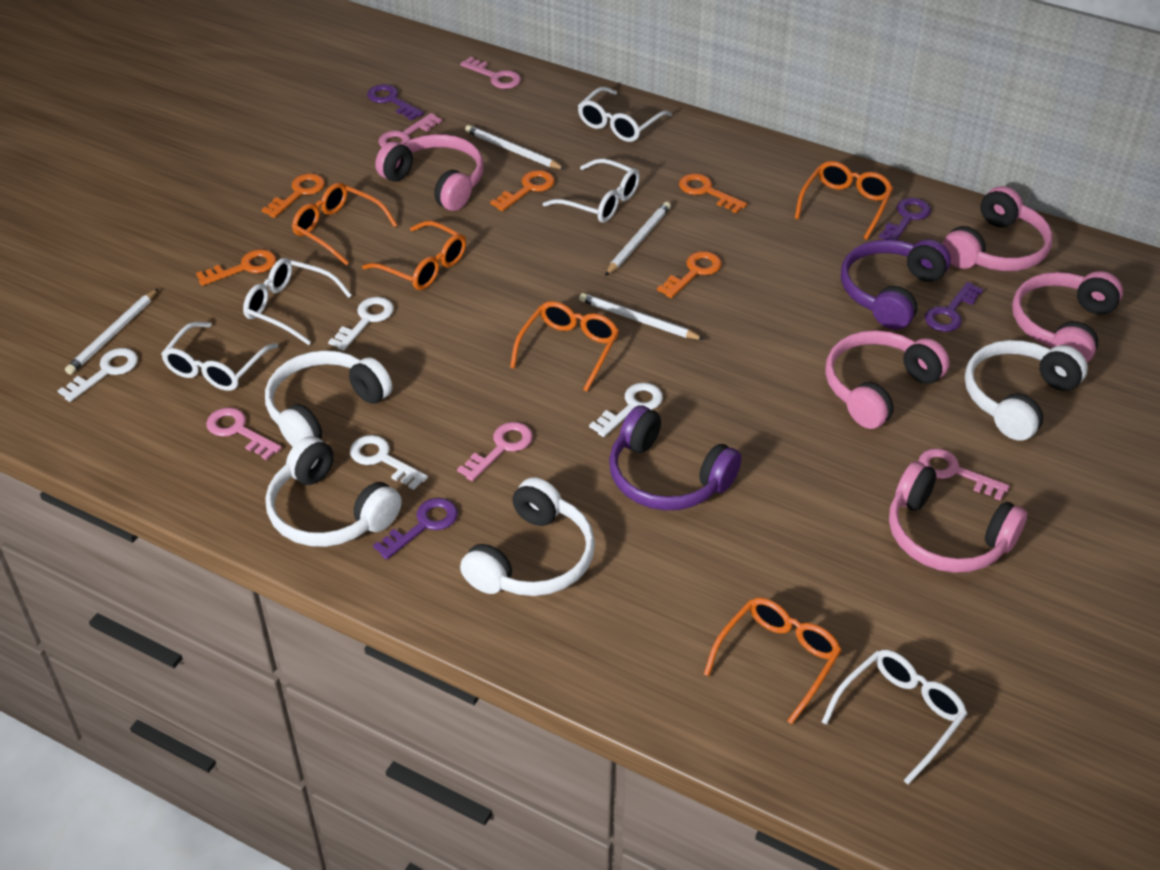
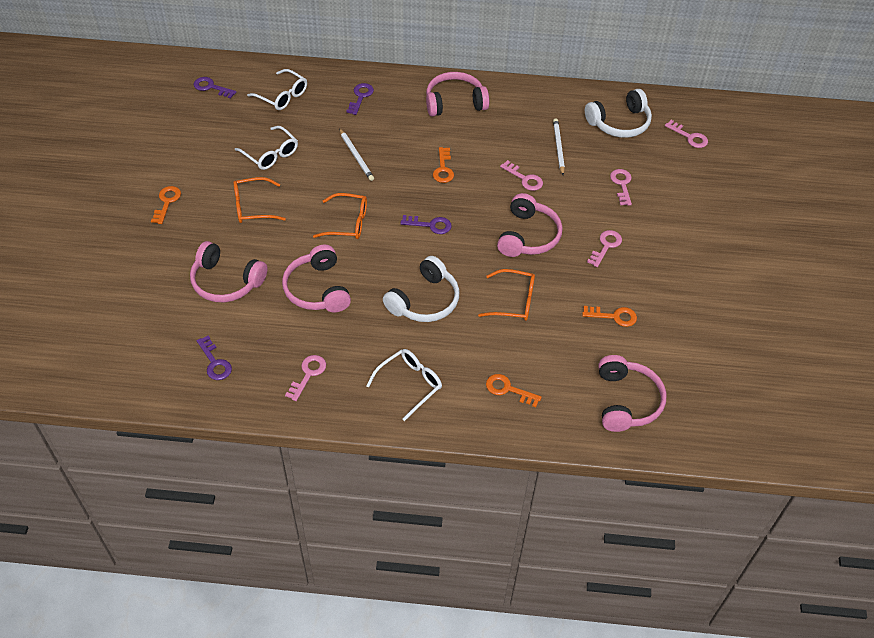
orange glasses: [292,182,398,266] [362,221,466,290] [510,301,619,392] [704,597,842,724] [795,161,893,240] = 5 -> [233,177,286,223] [313,193,367,239] [478,269,535,321] = 3
orange key: [196,249,276,286] [261,173,325,218] [490,170,555,211] [657,251,722,298] [679,173,747,213] = 5 -> [151,186,181,224] [433,147,454,183] [486,374,542,407] [582,306,637,327] = 4
purple headphones: [609,405,742,510] [841,239,951,330] = 2 -> none = 0
white glasses: [161,322,278,391] [243,258,352,345] [543,158,640,223] [578,87,672,142] [822,650,967,784] = 5 -> [235,126,298,170] [247,69,307,110] [366,349,442,421] = 3
white headphones: [265,350,392,447] [266,436,402,547] [460,477,595,596] [965,340,1088,441] = 4 -> [383,256,459,322] [585,89,652,138] = 2
white key: [58,348,138,402] [328,297,394,351] [350,435,428,490] [589,383,663,437] = 4 -> none = 0
white pencil: [65,289,158,375] [465,125,565,169] [579,293,705,340] [605,201,671,276] = 4 -> [339,128,374,181] [553,118,565,175] = 2

